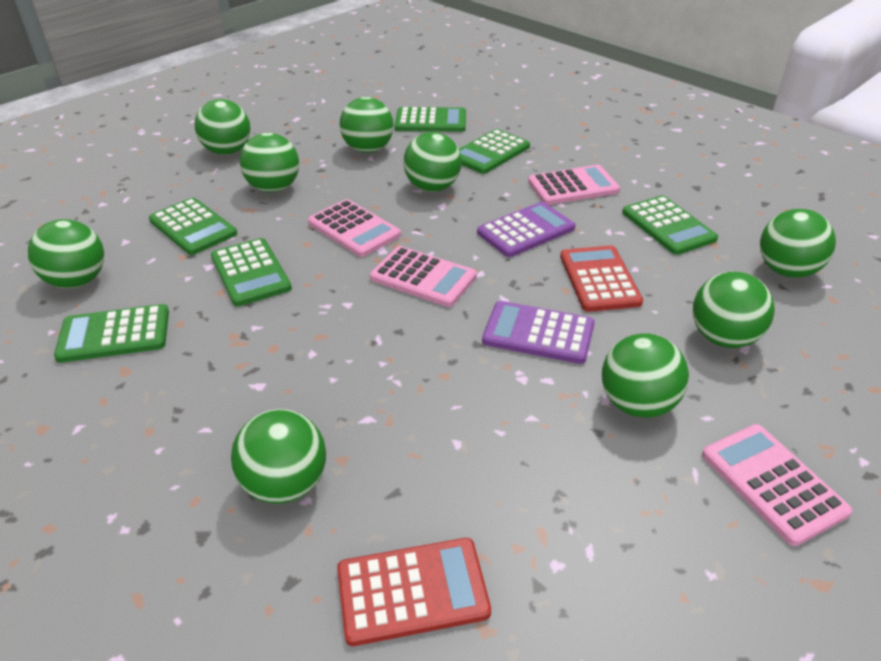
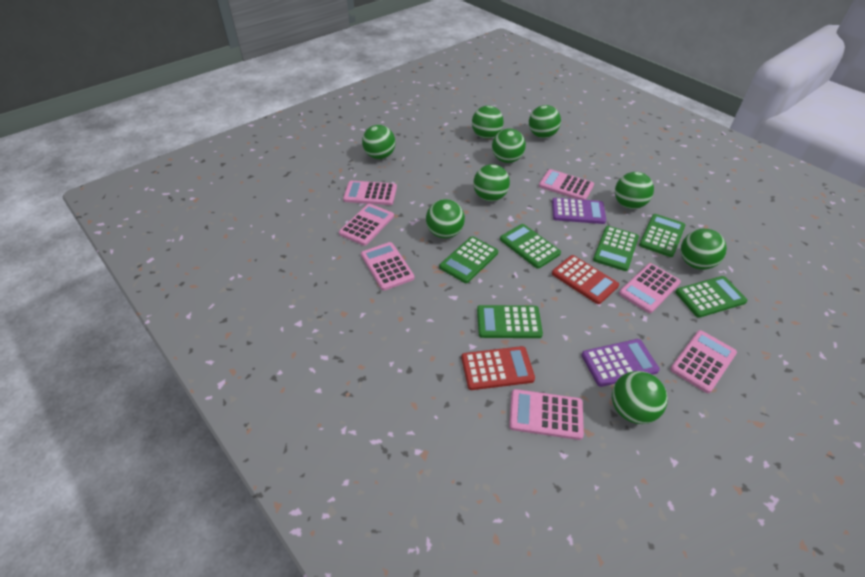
pink calculator: [308,199,401,257] [370,246,477,307] [528,165,620,205] [702,424,852,546] = 4 -> [339,204,394,246] [343,181,397,205] [361,242,414,291] [509,389,584,440] [539,169,594,200] [619,263,681,313] [670,330,737,393] = 7

